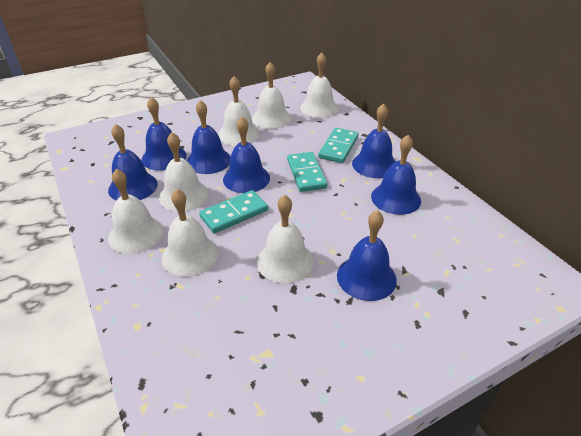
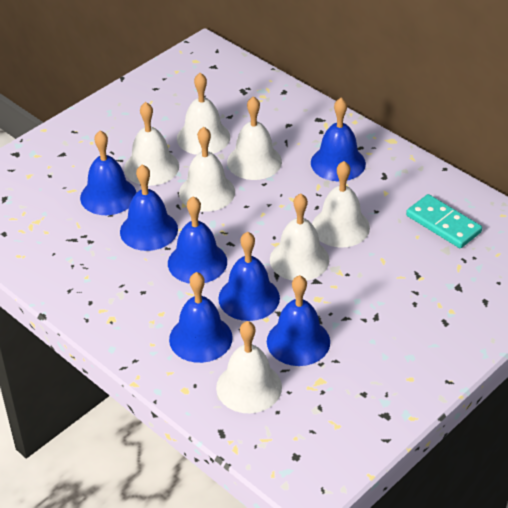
turquoise domino: [199,190,268,233] [287,152,327,192] [318,128,359,163] = 3 -> [406,194,482,248] = 1

